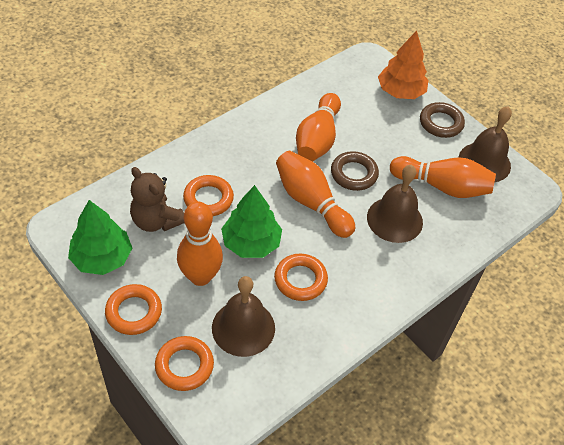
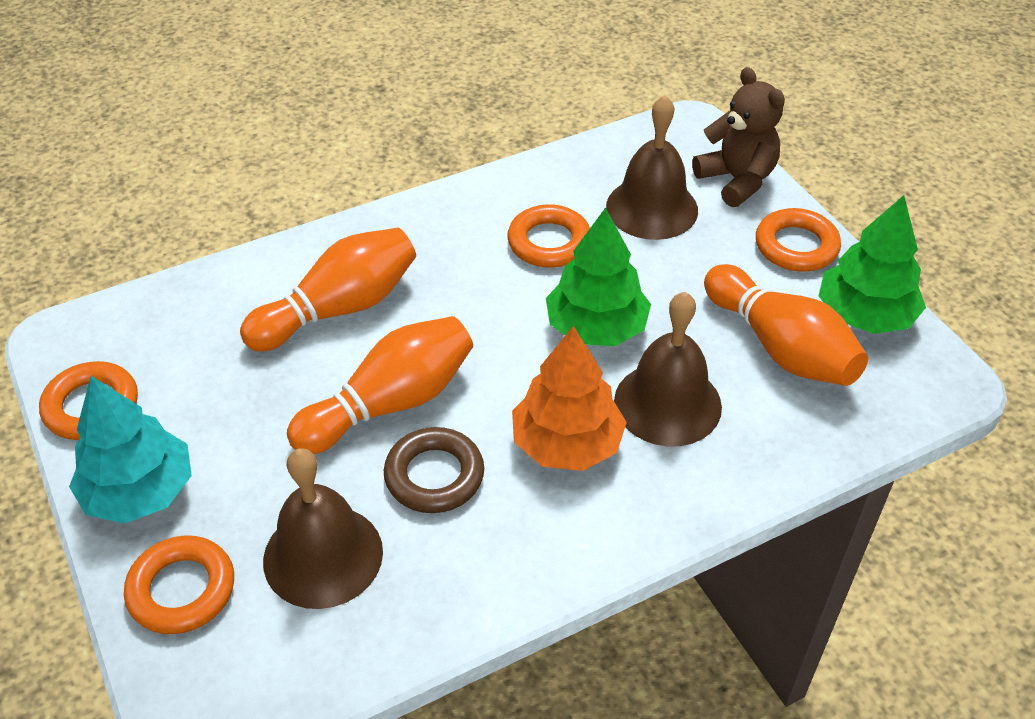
brown ring: [331,151,379,191] [420,102,465,138] = 2 -> [384,427,484,513] = 1
orange bowling pin: [177,202,223,286] [276,151,355,238] [296,93,341,162] [390,156,496,198] = 4 -> [240,228,416,352] [287,316,473,454] [704,264,868,386] = 3
turquoise tree: none = 0 -> [69,376,192,524] = 1

